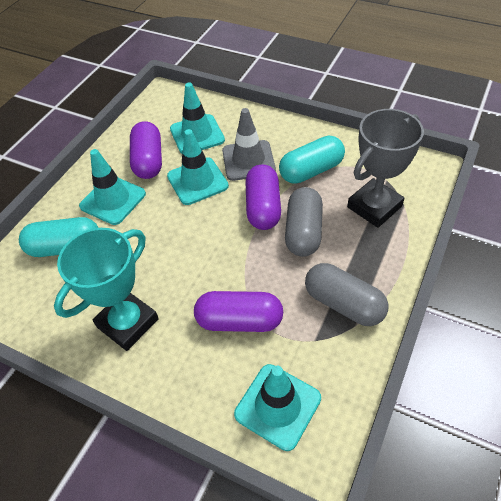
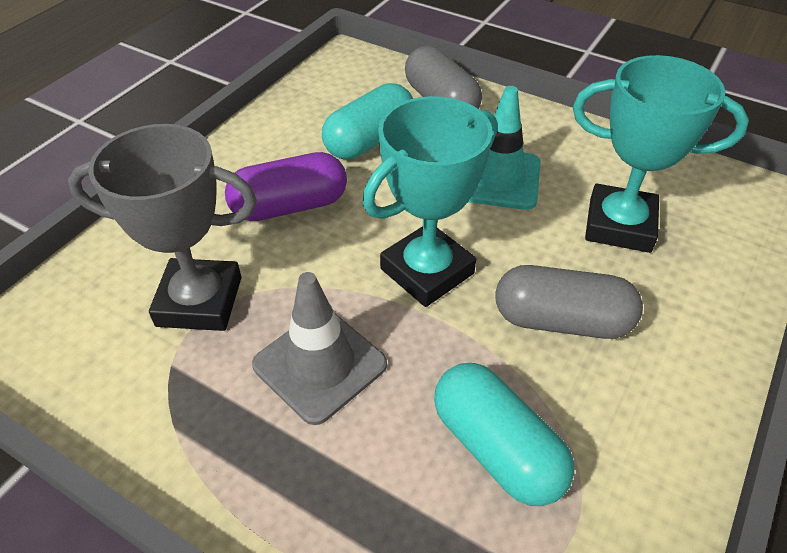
purple capsule: [130,121,162,179] [194,291,283,332] [245,164,281,230] = 3 -> [225,152,347,221] = 1
turquoise traffic cone: [79,149,146,225] [167,129,229,205] [170,82,225,154] [234,364,321,451] = 4 -> [468,86,541,210] = 1
turquoise trophy: [54,228,159,351] = 1 -> [362,96,497,307] [573,55,749,253] = 2

